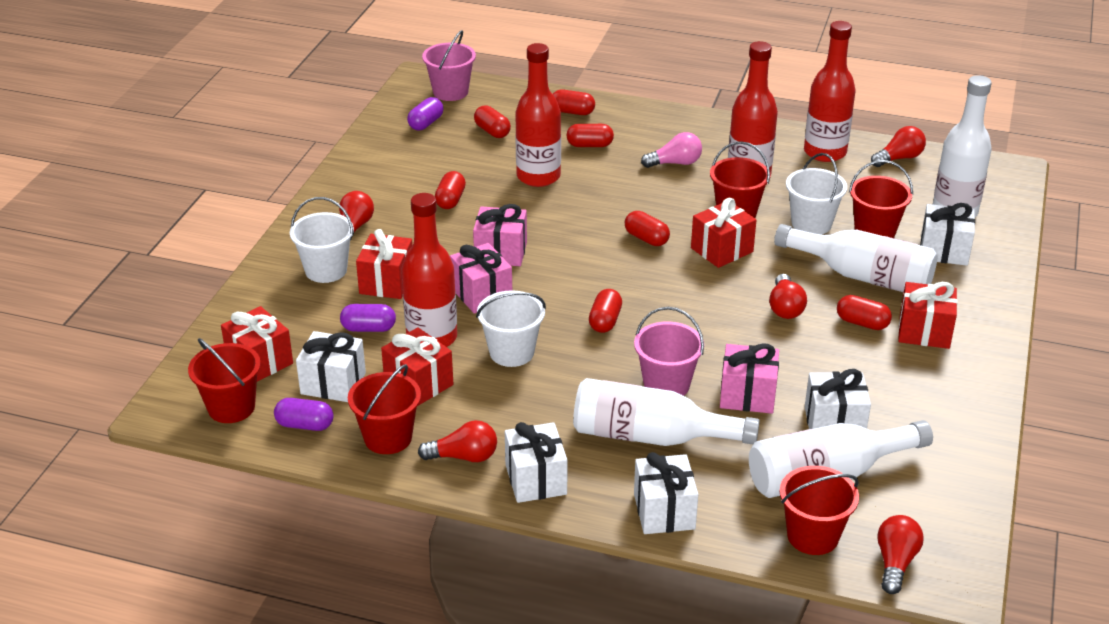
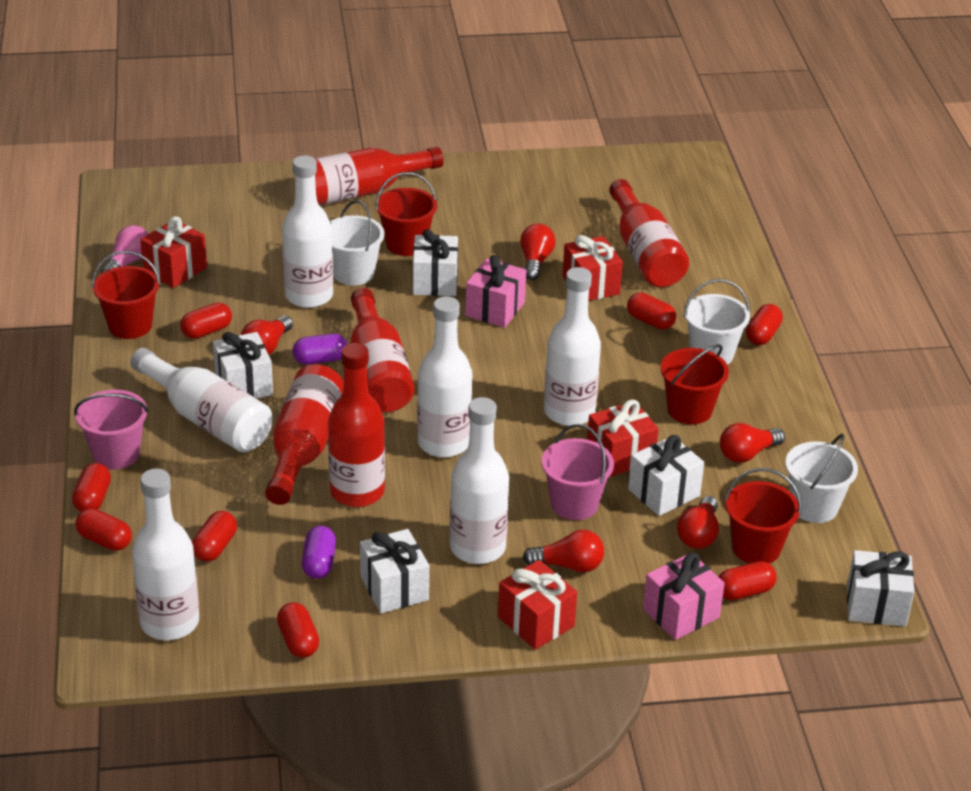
pink gift: [450,243,512,314] [473,204,527,266] [720,343,779,414] = 3 -> [465,255,526,328] [643,553,725,640] = 2
purple capsule: [274,398,334,431] [340,304,396,332] [407,97,443,130] = 3 -> [292,333,347,365] [302,526,336,579] = 2
red bottle: [401,193,457,347] [515,43,561,187] [728,41,778,176] [804,21,856,162] = 4 -> [265,364,344,505] [315,147,444,205] [328,343,385,507] [350,288,414,412] [609,179,689,287] = 5
red bucket: [188,338,261,423] [348,364,421,454] [710,141,770,218] [780,466,859,555] [849,160,913,238] = 5 -> [92,251,160,339] [376,172,437,256] [660,344,729,424] [725,468,801,564] = 4
red capsule: [435,171,466,209] [474,105,511,138] [553,90,595,115] [566,124,614,147] [589,289,622,333] [625,211,670,246] [837,295,892,330] = 7 -> [72,463,111,512] [75,508,132,551] [180,302,232,339] [192,511,237,562] [277,602,319,658] [627,293,676,330] [718,561,777,600] [746,304,783,345] = 8
red gift: [221,306,293,382] [356,229,413,299] [381,327,453,406] [691,198,757,268] [898,282,958,349] = 5 -> [140,216,207,288] [498,560,577,650] [562,235,623,301] [587,399,659,477] = 4
white bottle: [573,378,760,446] [749,420,933,498] [774,224,937,292] [933,75,992,217] = 4 -> [130,348,272,452] [132,468,199,640] [282,156,333,308] [417,296,472,457] [450,397,509,564] [544,267,601,426] = 6

